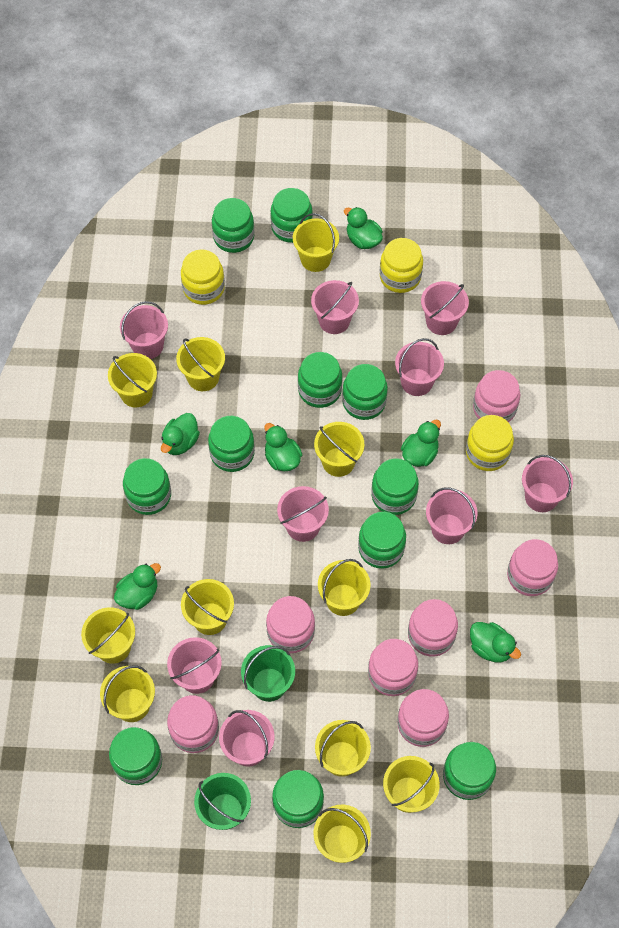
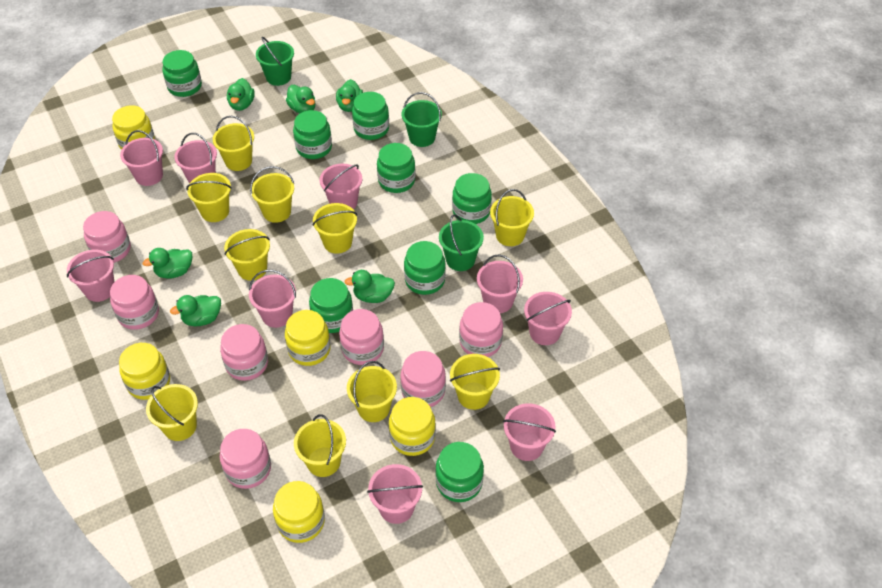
green bucket: [194,773,251,830] [241,645,295,702] = 2 -> [256,37,294,86] [402,92,442,147] [439,214,484,271] = 3
green jar: [109,727,162,785] [123,458,171,515] [208,416,255,472] [212,198,254,253] [270,188,313,243] [272,770,324,828] [298,352,342,408] [342,364,388,420] [358,512,406,569] [371,458,419,515] [443,742,496,800] = 11 -> [162,50,202,97] [293,110,332,159] [309,278,353,333] [352,92,389,140] [377,143,416,193] [404,241,446,295] [435,442,484,502] [452,173,492,224] = 8
yellow bucket: [81,607,135,664] [100,665,155,722] [108,353,157,407] [176,337,225,391] [181,579,234,635] [293,213,339,272] [313,805,371,863] [314,422,364,477] [315,720,371,777] [318,559,371,616] [383,756,440,813] = 11 -> [146,384,198,441] [186,173,232,222] [213,116,254,171] [224,229,270,281] [250,166,294,223] [294,414,346,477] [312,203,357,254] [347,361,397,422] [450,354,500,410] [490,189,534,246] = 10
yellow jar: [181,249,225,305] [380,238,423,293] [466,415,514,471] = 3 -> [112,105,155,150] [119,343,170,400] [273,481,325,543] [285,310,331,366] [389,397,436,456] = 5

